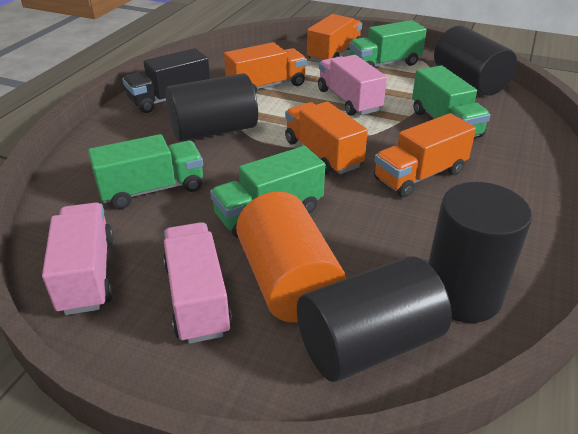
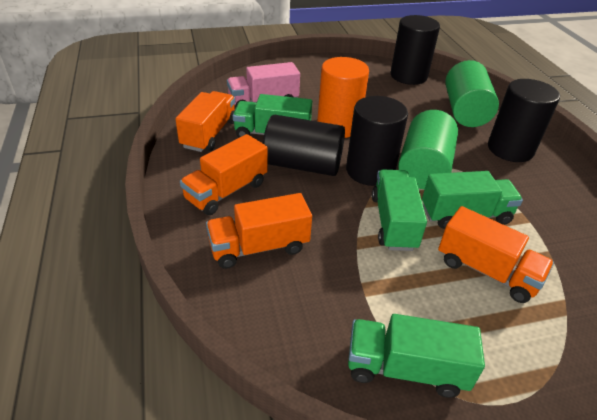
black truck: [122,48,210,113] = 1 -> none = 0
green cylinder: none = 0 -> [398,110,458,189] [445,60,499,127] = 2
pink truck: [42,202,114,315] [163,222,232,344] [318,55,387,116] = 3 -> [227,62,300,107] = 1

